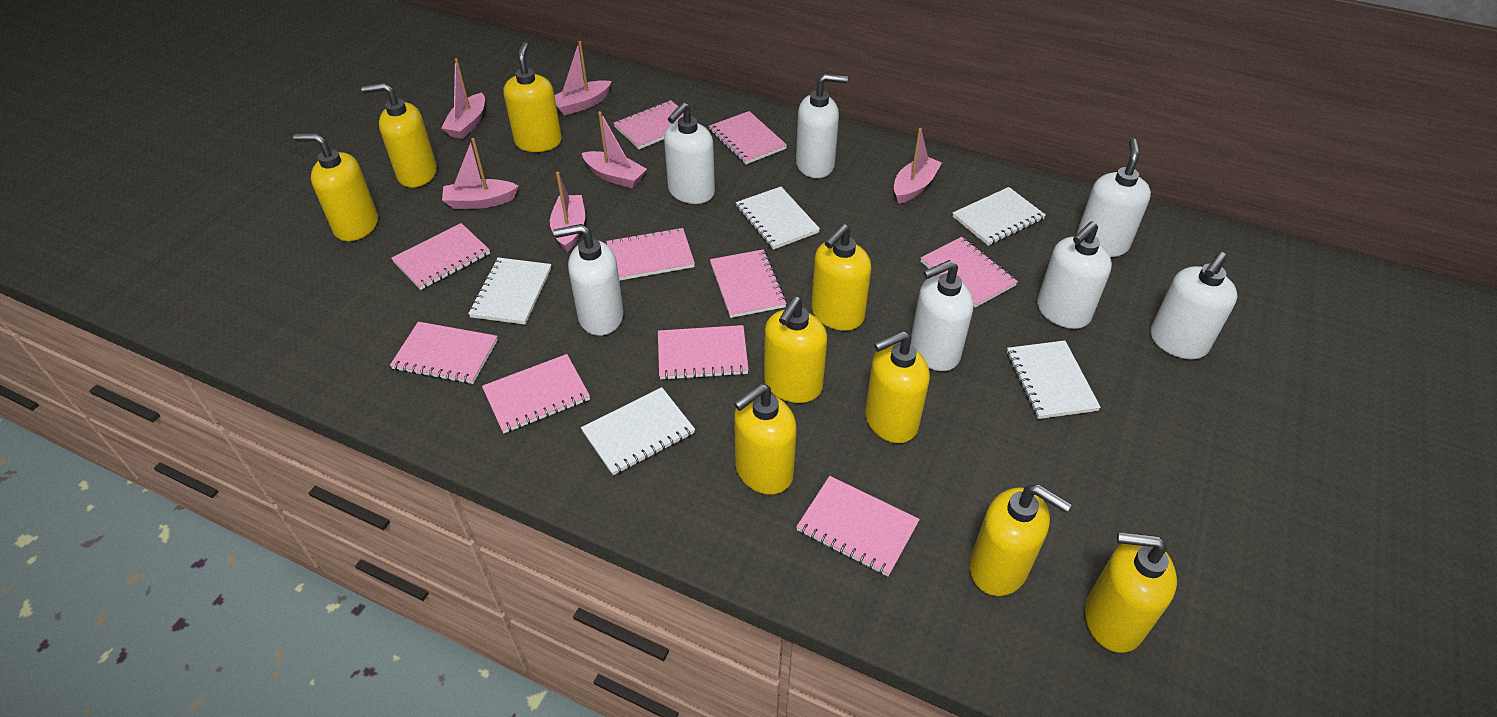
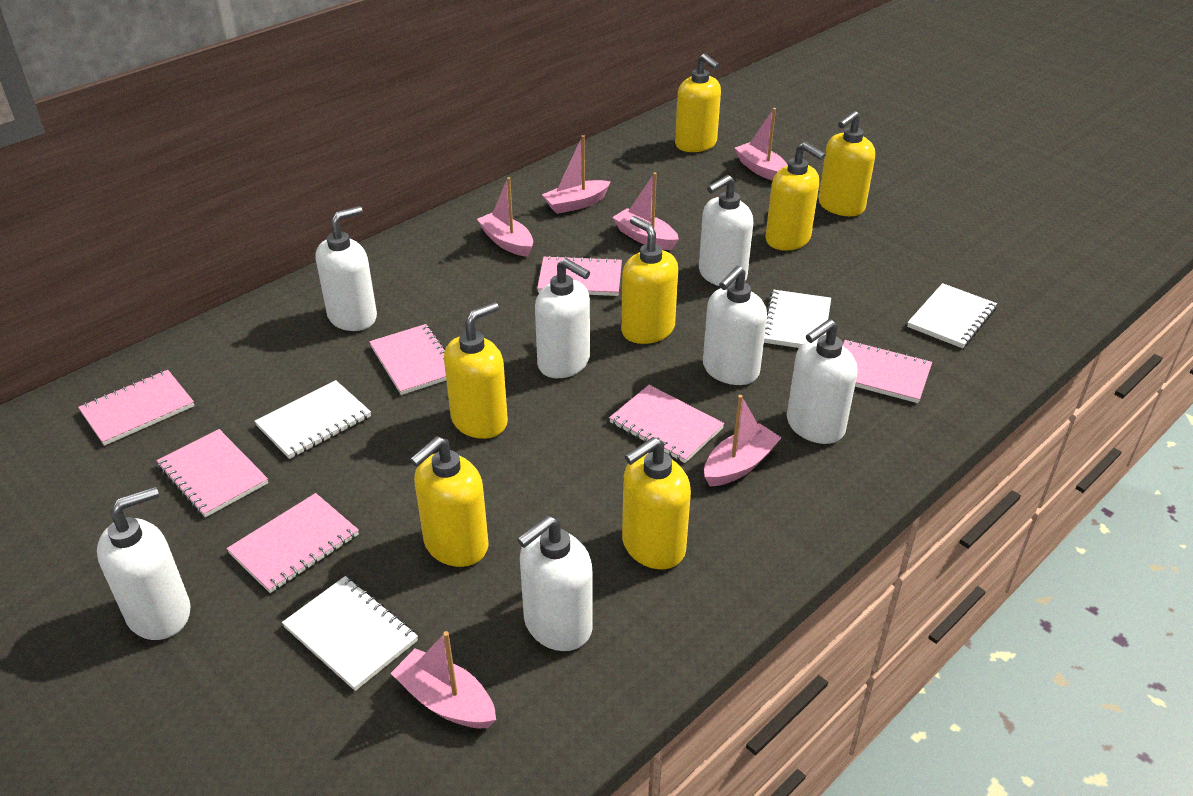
pink notebook: [390,322,498,384] [391,223,490,290] [482,354,590,433] [606,228,695,281] [614,100,684,149] [658,325,749,380] [709,111,787,164] [710,249,787,318] [796,476,920,576] [921,237,1018,308] = 10 -> [78,370,194,446] [156,429,268,518] [227,493,359,593] [369,324,446,395] [537,255,622,296] [609,385,724,463] [842,340,932,403] = 7
white notebook: [468,257,551,325] [581,387,695,476] [736,187,820,250] [953,187,1046,246] [1007,340,1101,419] = 5 -> [254,380,371,459] [282,576,418,691] [764,290,831,348] [907,283,997,348] = 4
yellow soap dispenser: [293,133,378,241] [361,83,437,188] [504,42,562,152] [734,384,797,495] [764,296,827,403] [811,224,871,331] [865,331,930,443] [969,484,1072,596] [1085,532,1177,653] = 9 -> [410,436,489,567] [444,302,508,439] [621,216,678,344] [622,437,691,569] [675,53,721,152] [766,142,826,251] [819,111,875,216] = 7

